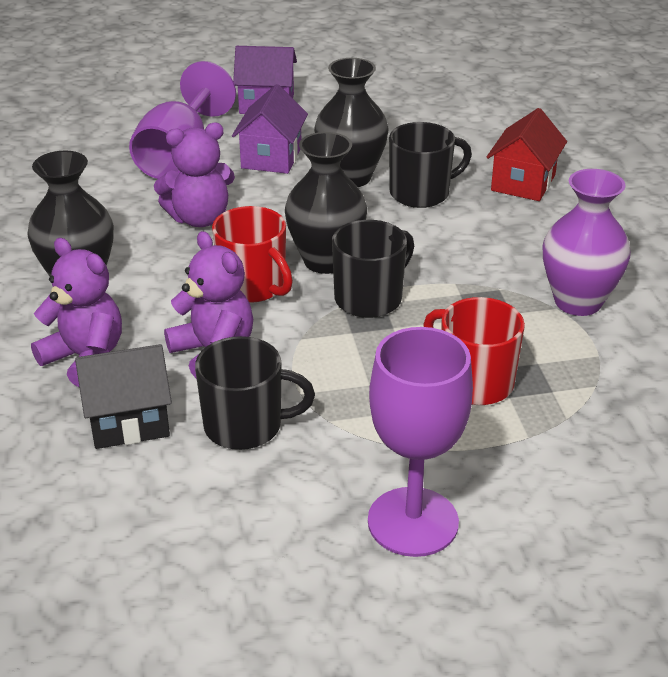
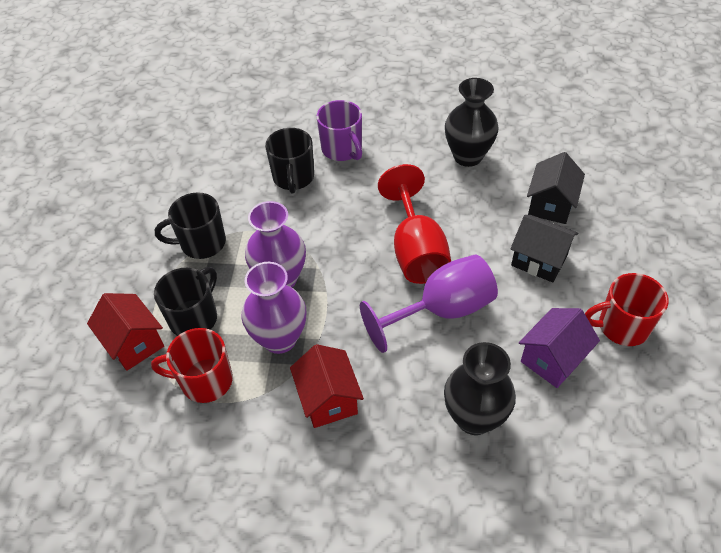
black house: [75,344,172,449] = 1 -> [510,215,579,283] [527,152,585,224] = 2
black vase: [27,150,114,276] [285,132,367,274] [314,58,389,187] = 3 -> [444,342,516,435] [445,78,499,167] = 2
purple goblet: [129,61,236,179] [368,327,473,557] = 2 -> [360,255,498,353] = 1
purple house: [232,84,308,174] [233,46,297,114] = 2 -> [519,308,600,388] = 1
purple mug: none = 0 -> [317,100,362,161] = 1
purple teddy bear: [31,238,122,387] [154,123,235,227] [164,231,253,379] = 3 -> none = 0
purple vase: [543,169,631,316] = 1 -> [241,262,306,354] [245,201,306,288] = 2
red goblet: none = 0 -> [378,164,451,284] = 1
red house: [486,108,567,201] = 1 -> [87,293,164,371] [290,344,364,428] = 2

